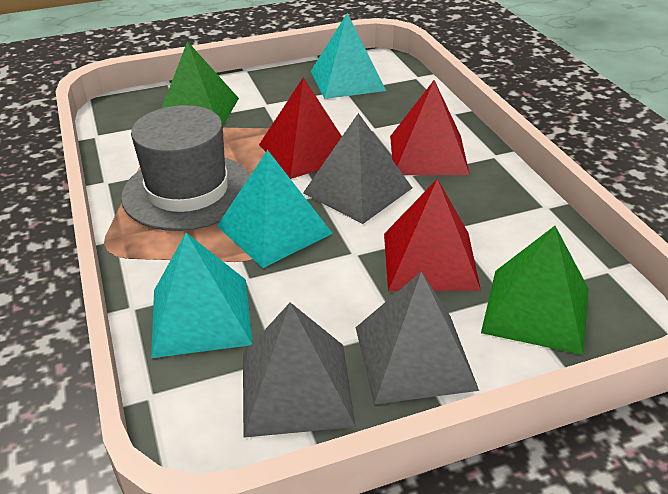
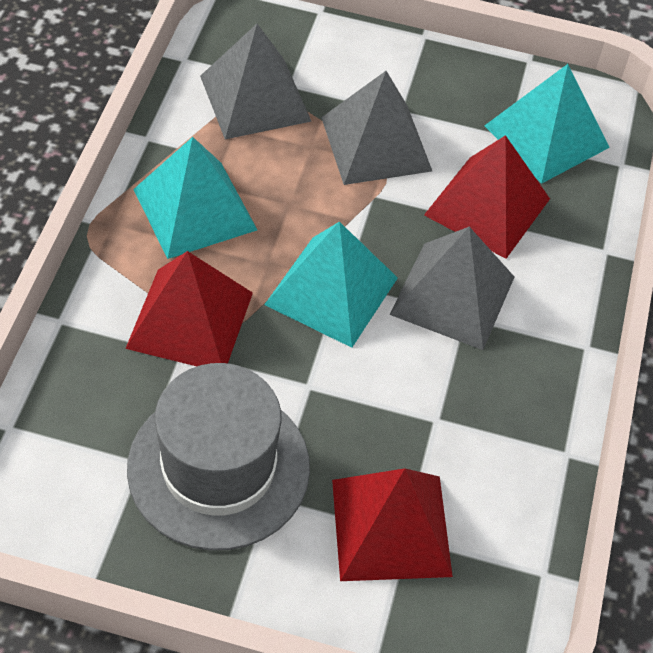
green pyramid: [162,41,239,125] [481,226,589,355] = 2 -> none = 0

